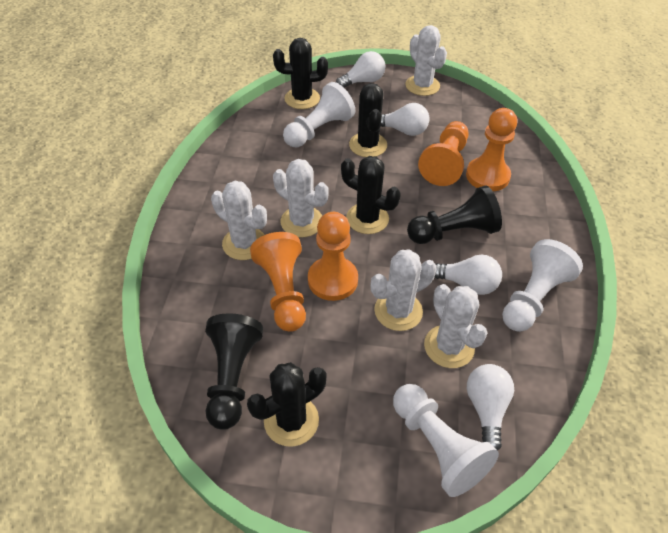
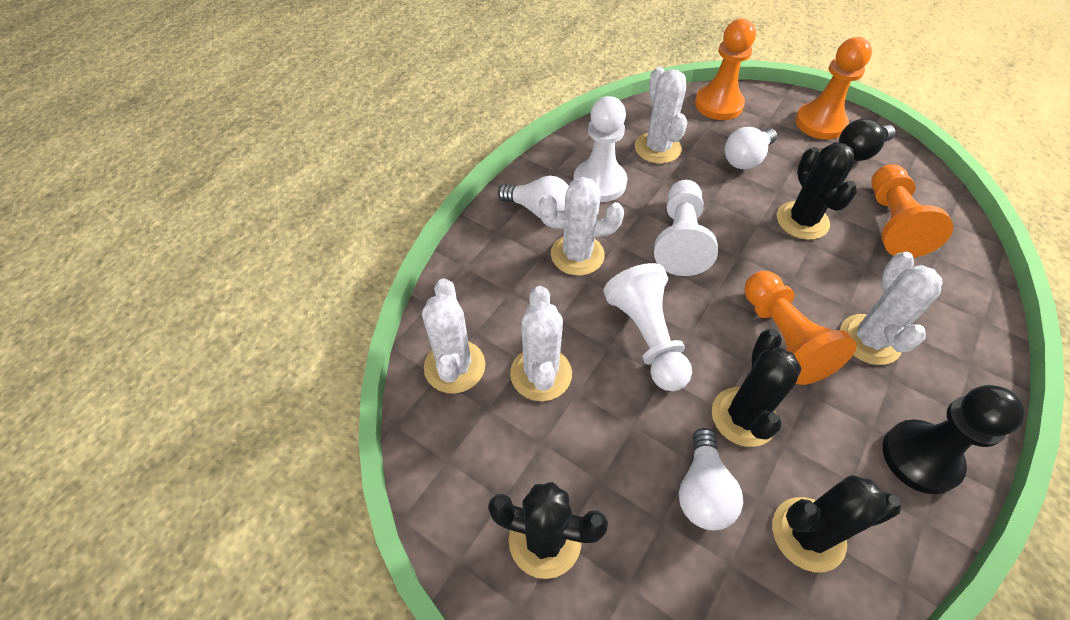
black light bulb: none = 0 -> [839,118,896,161] = 1
black pawn: [205,313,263,430] [407,185,502,244] = 2 -> [883,385,1025,494] = 1
white light bulb: [336,51,386,88] [380,103,429,136] [434,255,502,295] [467,364,514,451] = 4 -> [498,176,569,218] [679,428,743,530] [724,127,777,169] = 3

